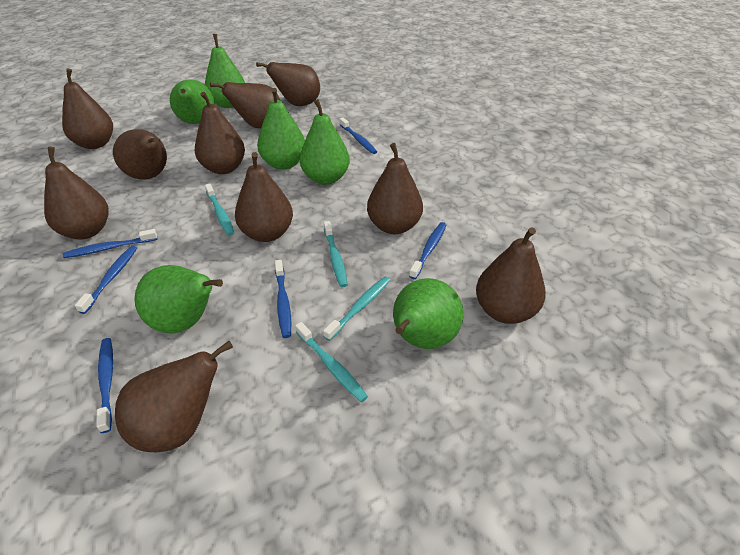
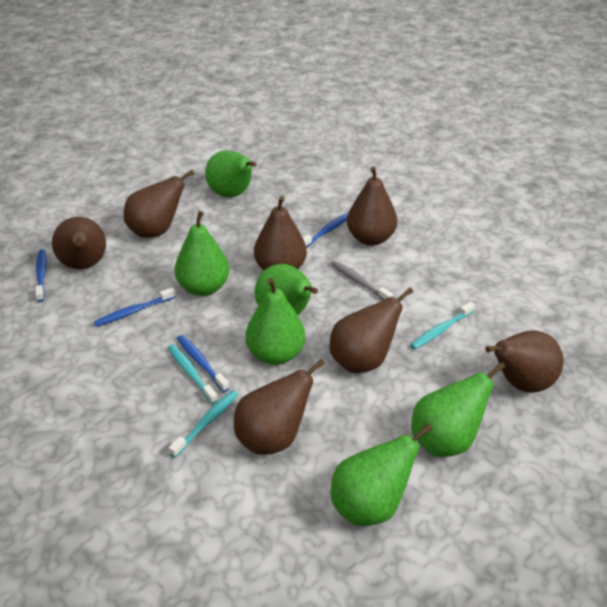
blue toothbrush: [62,229,158,258] [75,246,137,314] [96,338,113,433] [275,260,291,338] [339,117,377,154] [409,222,446,279] = 6 -> [35,249,47,302] [94,287,176,327] [177,335,230,392] [303,212,349,248] = 4
brown pear: [44,147,109,239] [62,69,113,149] [113,129,167,179] [115,341,233,452] [195,92,245,174] [210,82,280,128] [235,152,293,242] [256,62,320,106] [367,143,423,234] [476,228,546,324] = 10 -> [52,217,106,269] [124,170,194,238] [234,359,325,455] [254,196,307,270] [330,288,413,373] [347,167,397,246] [485,331,564,393] = 7
grey toothbrush: none = 0 -> [331,260,393,300] = 1
turquoise toothbrush: [205,183,234,236] [295,322,368,402] [323,277,390,341] [324,221,348,287] = 4 -> [168,344,218,404] [169,390,238,458] [410,302,475,349] = 3

